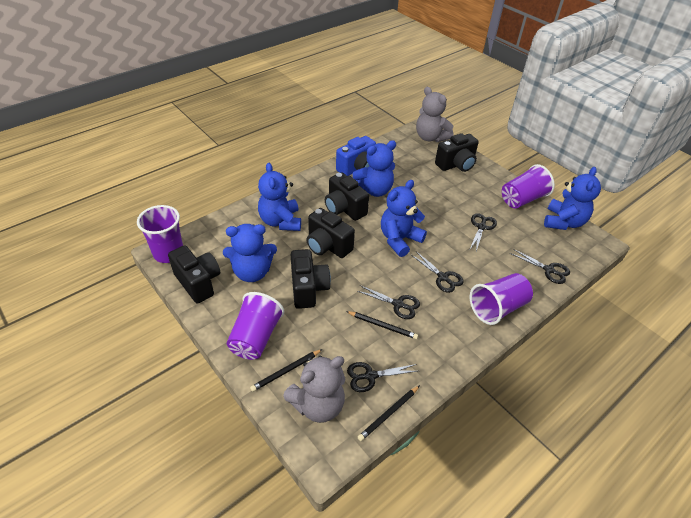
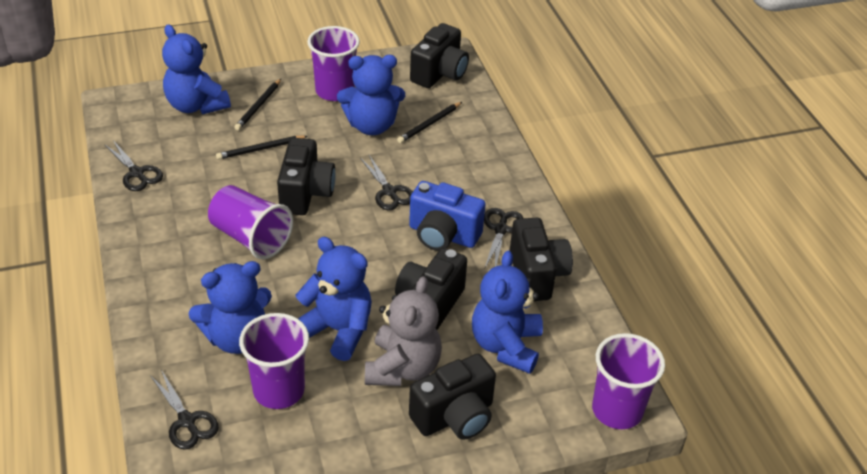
black scissors: [347,362,417,392] [357,285,420,319] [411,251,464,293] [470,213,497,251] [510,249,570,284] = 5 -> [104,140,163,191] [150,370,219,450] [360,155,413,210] [484,208,523,267] = 4
grey teddy bear: [283,355,345,423] [416,87,453,142] = 2 -> [365,276,442,386] = 1

